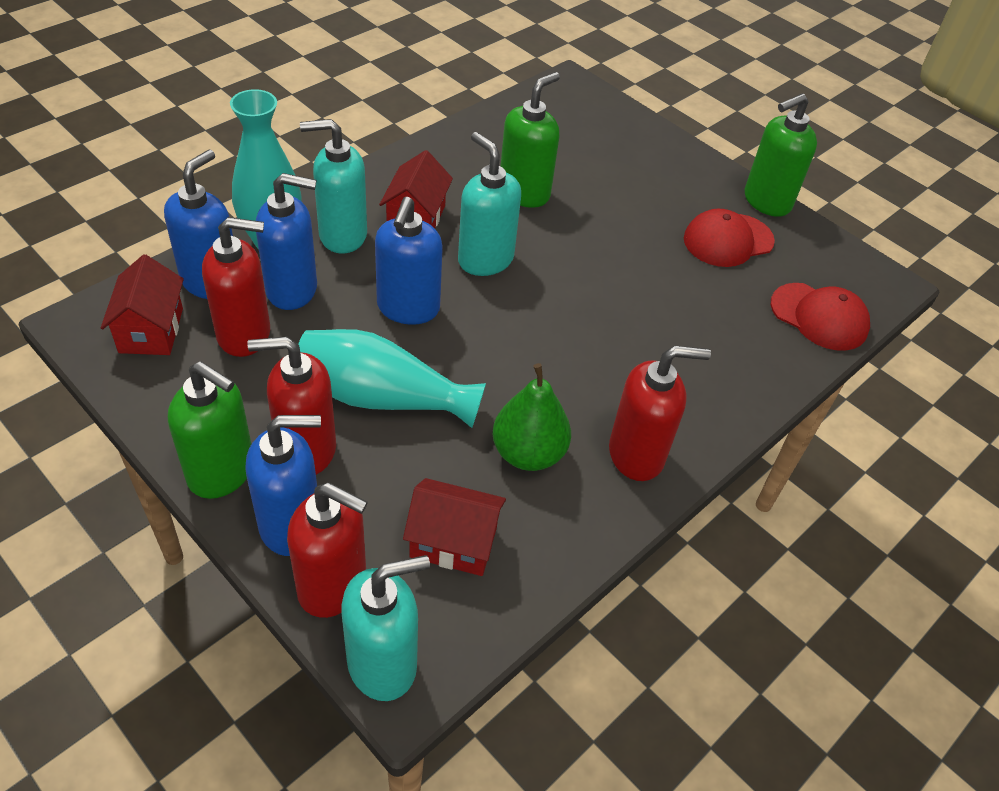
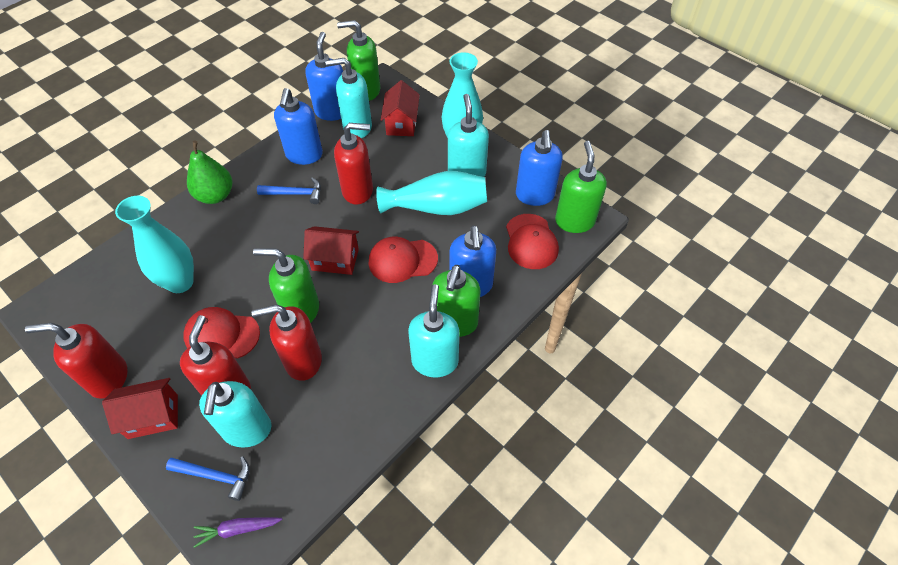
blue hammer: none = 0 -> [166,457,250,501] [257,178,321,204] = 2
green soap dispenser: [168,361,251,499] [501,72,560,208] [745,93,817,217] = 3 -> [253,248,319,323] [337,20,380,101] [432,265,481,337] [555,141,607,233] = 4
purple carrot: none = 0 -> [193,517,282,548] = 1
red cap: [684,209,775,267] [771,283,870,351] = 2 -> [183,307,260,359] [368,237,438,283] [506,214,559,269] = 3
turquoise soap dispenser: [300,119,367,254] [341,555,430,701] [458,132,521,276] = 3 -> [199,381,271,447] [325,58,372,138] [408,284,459,377] [448,94,489,177] = 4
turquoise vase: [230,89,302,249] [298,329,486,428] = 2 -> [115,196,194,293] [376,171,487,215] [442,52,483,138] = 3

